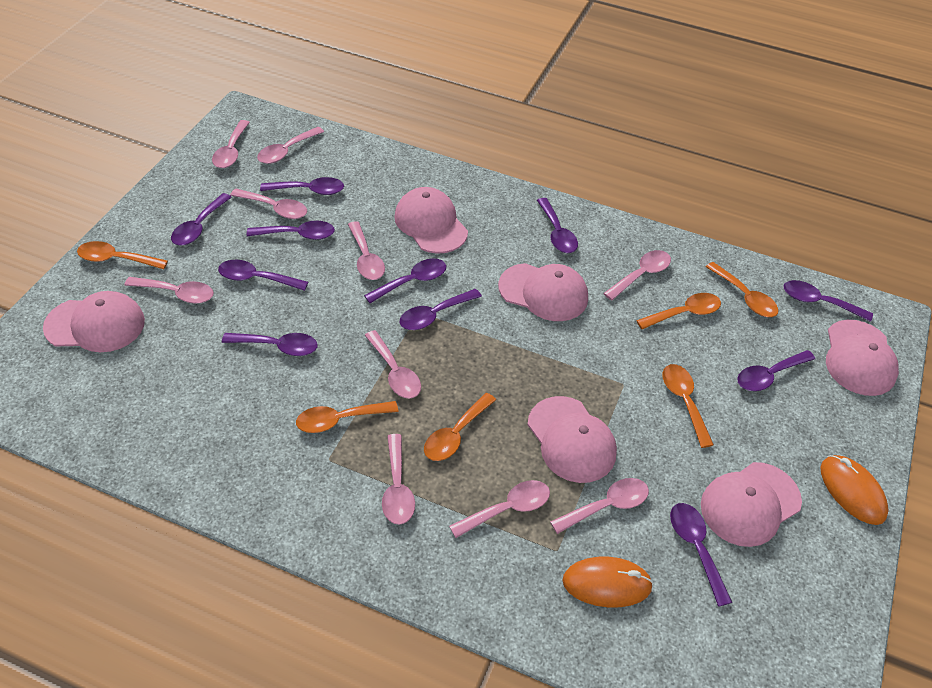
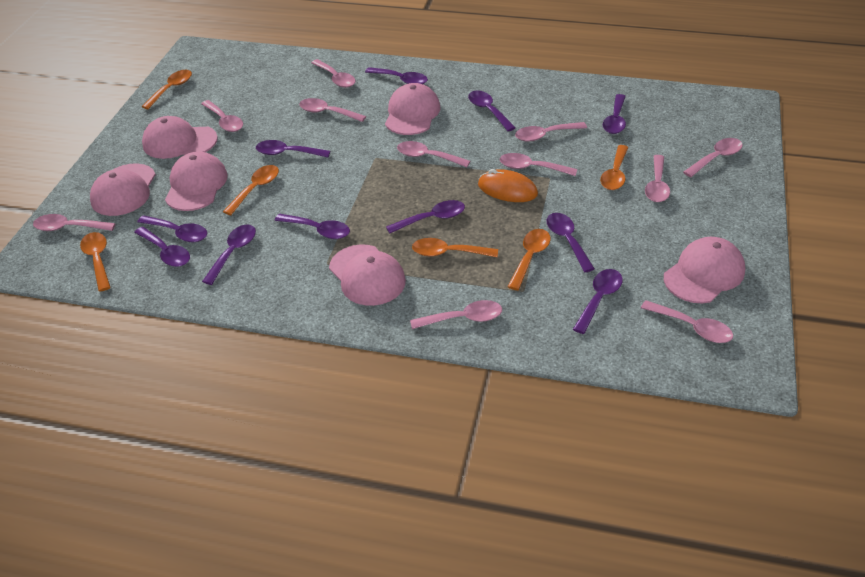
orange mouse: [562,557,653,607] [821,455,889,525] = 2 -> [478,169,538,202] = 1
pink spoon: [124,277,214,304] [212,120,250,168] [230,188,307,219] [257,127,324,164] [348,221,385,280] [365,330,421,399] [382,434,415,525] [449,480,550,538] [550,478,649,534] [603,250,671,301] = 10 -> [33,214,116,231] [201,100,243,132] [299,98,366,122] [311,59,355,88] [397,141,470,167] [410,300,502,329] [500,153,577,176] [515,122,587,141] [641,300,733,343] [645,155,670,202] [683,138,743,177] = 11

